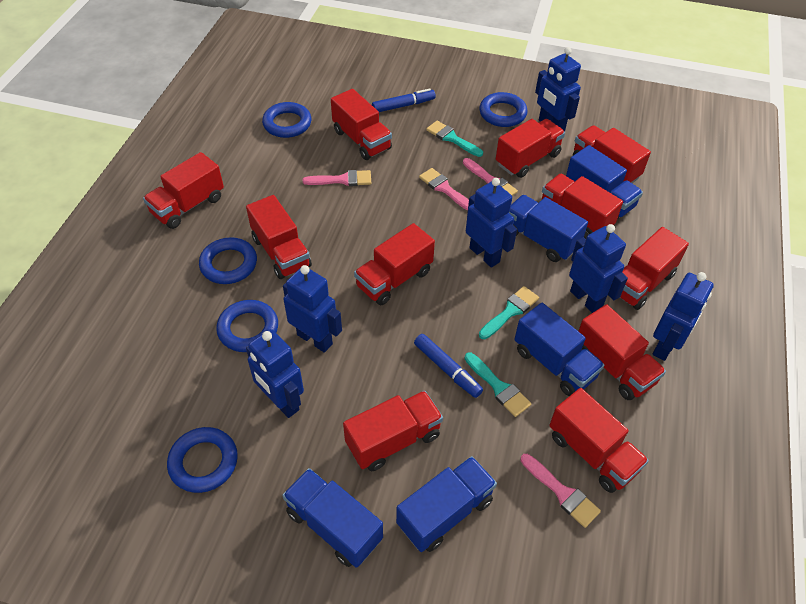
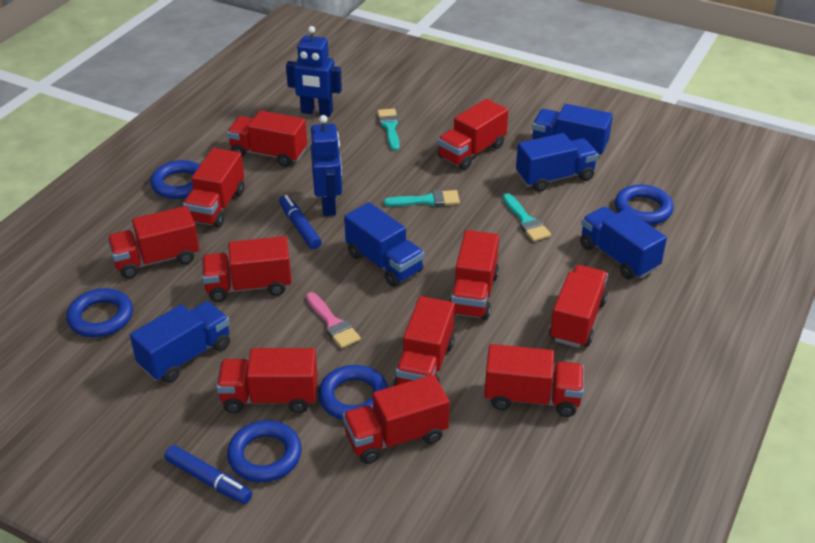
blue robot: [246,329,304,418] [283,265,342,353] [466,178,517,268] [535,47,581,131] [569,224,628,313] [653,272,714,361] = 6 -> [286,26,342,117] [311,115,342,216] = 2
pink brush: [303,170,371,186] [419,168,469,211] [463,158,518,196] [521,454,601,528] = 4 -> [306,292,361,348] = 1

